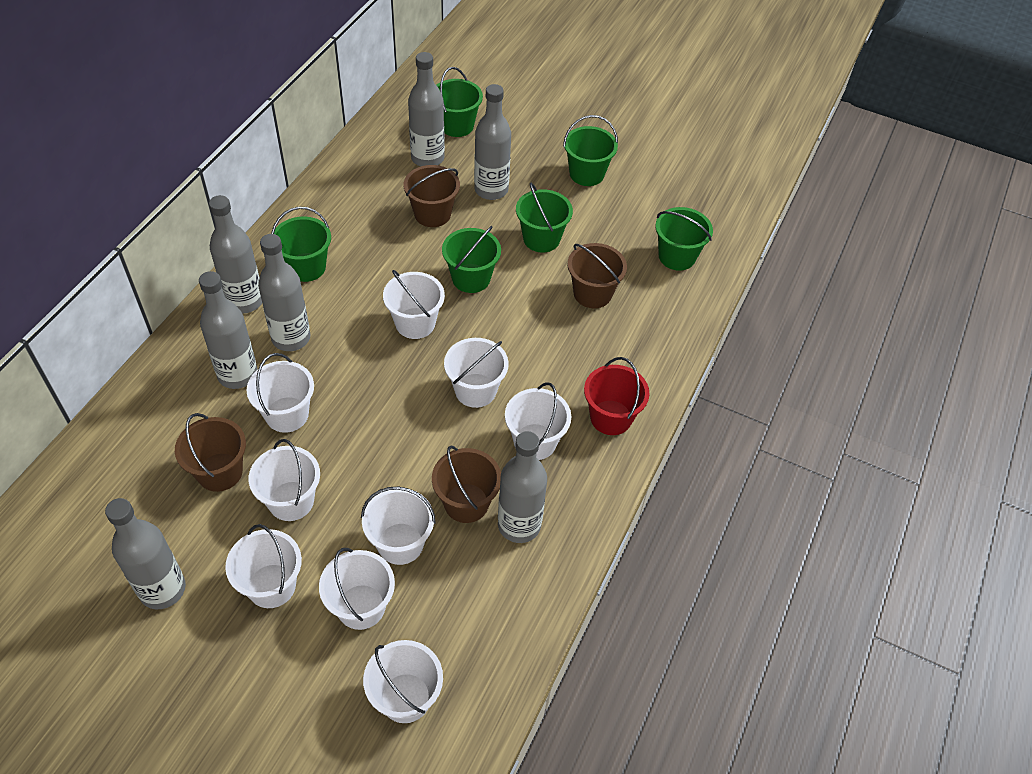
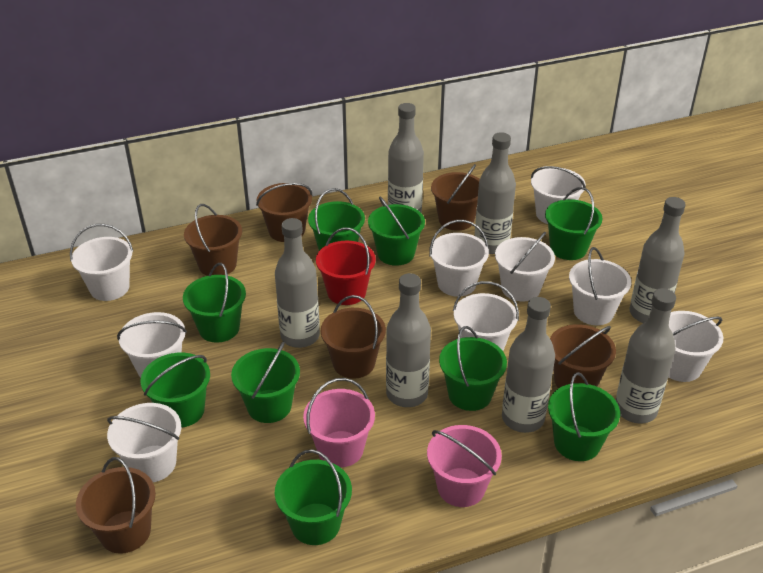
brown bucket: [175,413,246,492] [404,165,460,227] [432,446,501,523] [567,243,627,308] = 4 -> [76,457,156,554] [184,204,242,276] [256,183,312,242] [321,295,386,379] [431,164,480,231] [550,324,616,388] = 6
green bucket: [271,207,331,282] [437,67,483,137] [442,226,501,293] [516,183,573,253] [563,115,618,186] [655,207,713,271] = 6 -> [141,353,210,428] [183,263,246,343] [231,341,300,423] [275,450,352,545] [308,188,365,251] [368,197,425,266] [439,326,507,411] [545,187,603,260] [548,372,620,461] = 9
pink bucket: none = 0 -> [303,378,375,467] [427,425,502,507] = 2

